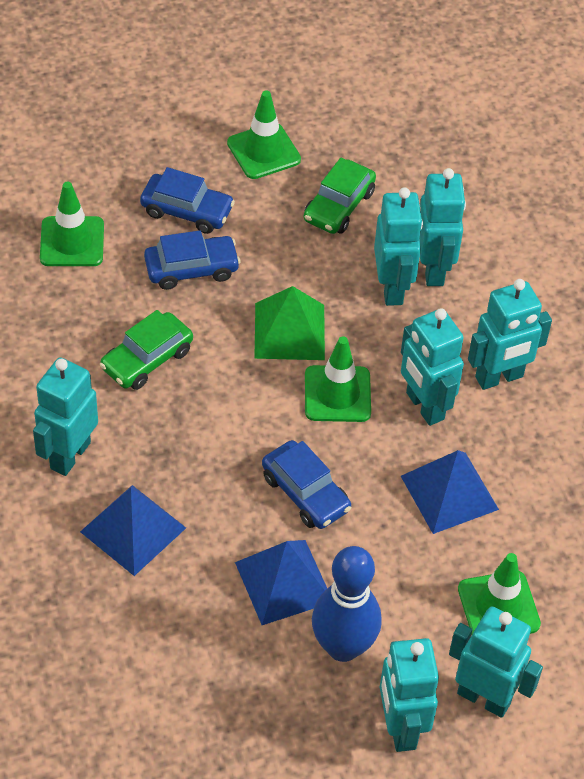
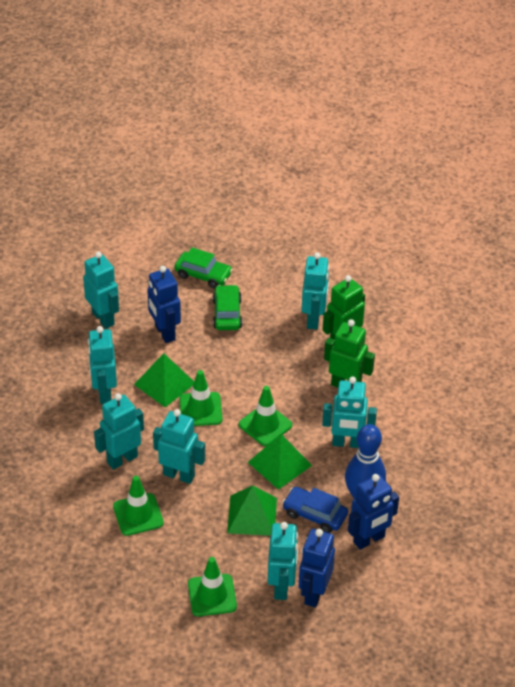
blue car: [140,167,235,234] [144,230,240,290] [262,440,351,529] = 3 -> [282,487,348,533] = 1
blue pyramid: [80,485,186,576] [235,540,327,625] [401,450,499,534] = 3 -> none = 0
blue robot: none = 0 -> [147,266,181,343] [299,529,335,607] [348,474,399,550] = 3
green pyramid: [254,286,325,360] = 1 -> [134,353,194,407] [227,486,277,536] [248,434,312,490] = 3
green robot: none = 0 -> [323,275,365,340] [324,319,375,388] = 2

